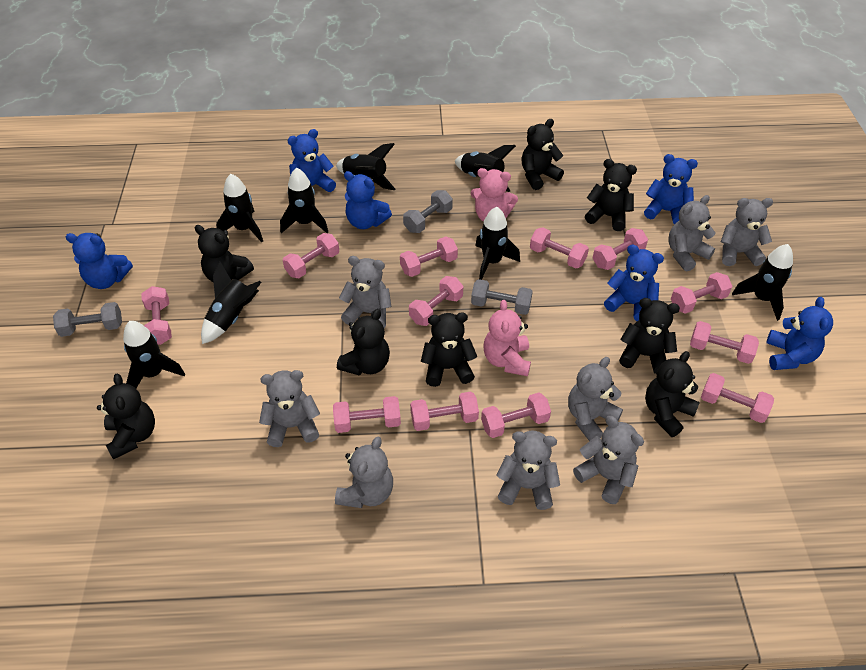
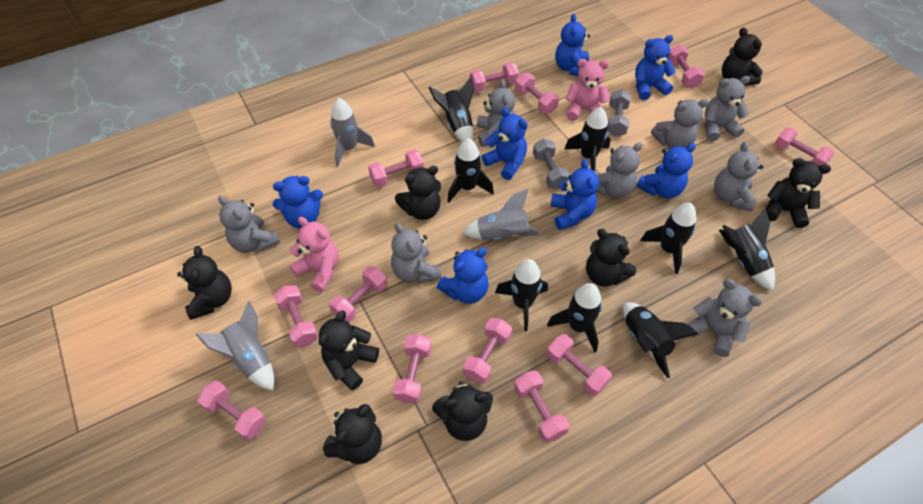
blue teddy bear: [65,233,133,289] [287,129,336,192] [344,171,392,229] [604,244,664,321] [644,154,698,224] [766,297,833,370] = 6 -> [273,176,323,228] [437,248,489,304] [482,108,528,180] [551,159,599,230] [555,14,590,76] [635,35,676,100] [636,143,696,198] = 7
grey dumbbell: [53,302,122,337] [403,190,453,233] [471,279,533,315] = 3 -> [533,139,570,190] [607,89,631,137] = 2
grey rocket: none = 0 -> [196,301,274,391] [330,98,375,167] [463,189,541,240] = 3

